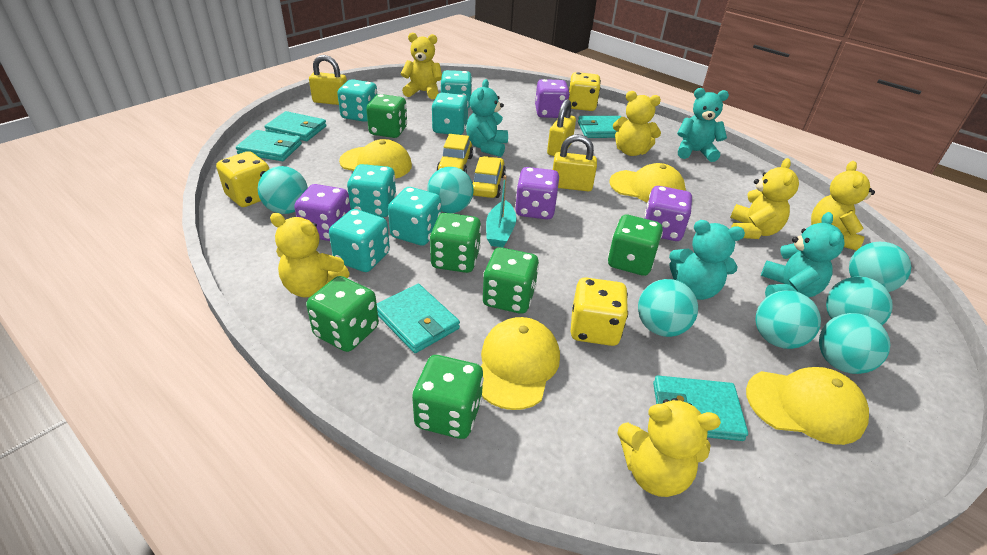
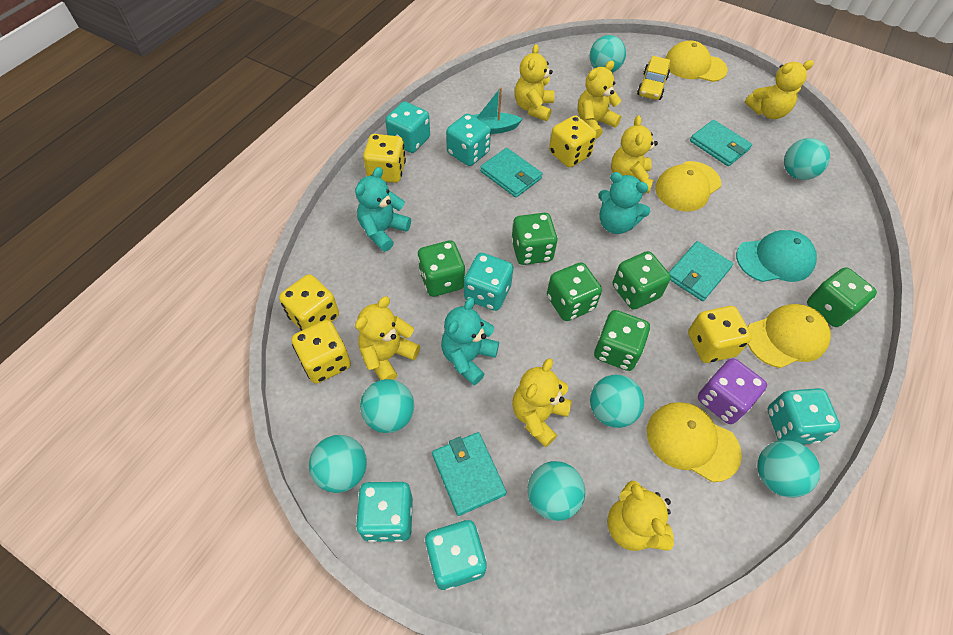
purple dice: [294,184,351,241] [515,167,559,220] [535,79,570,118] [644,186,692,241] = 4 -> [698,358,767,424] = 1
turquoise cap: none = 0 -> [736,230,817,282] = 1
turquoise teddy bear: [466,79,508,157] [669,220,745,300] [677,88,729,162] [761,212,845,297] = 4 -> [355,167,411,252] [441,298,499,385] [599,172,650,234] = 3
turquoise wallet: [236,130,302,161] [265,111,327,141] [377,284,460,353] [578,116,621,138] [653,375,748,441] = 5 -> [432,432,507,516] [480,148,542,198] [669,241,733,301] [690,120,752,166] = 4
yellow car: [437,134,473,173] [472,156,506,198] = 2 -> [637,56,670,100] = 1
yellow dice: [216,151,269,207] [569,72,601,111] [571,277,628,346] = 3 -> [279,274,339,331] [292,320,351,383] [363,134,406,183] [549,115,597,167] [688,306,752,363] = 5
yellow padlock: [309,55,347,105] [547,99,576,156] [553,134,597,191] = 3 -> none = 0
yellow teddy bear: [270,213,350,297] [401,32,442,99] [613,91,661,156] [617,398,721,497] [730,158,799,239] [811,161,875,251] = 6 -> [355,296,420,380] [512,358,572,448] [515,44,554,121] [578,60,621,139] [607,481,674,551] [611,116,658,193] [745,60,814,119] = 7

